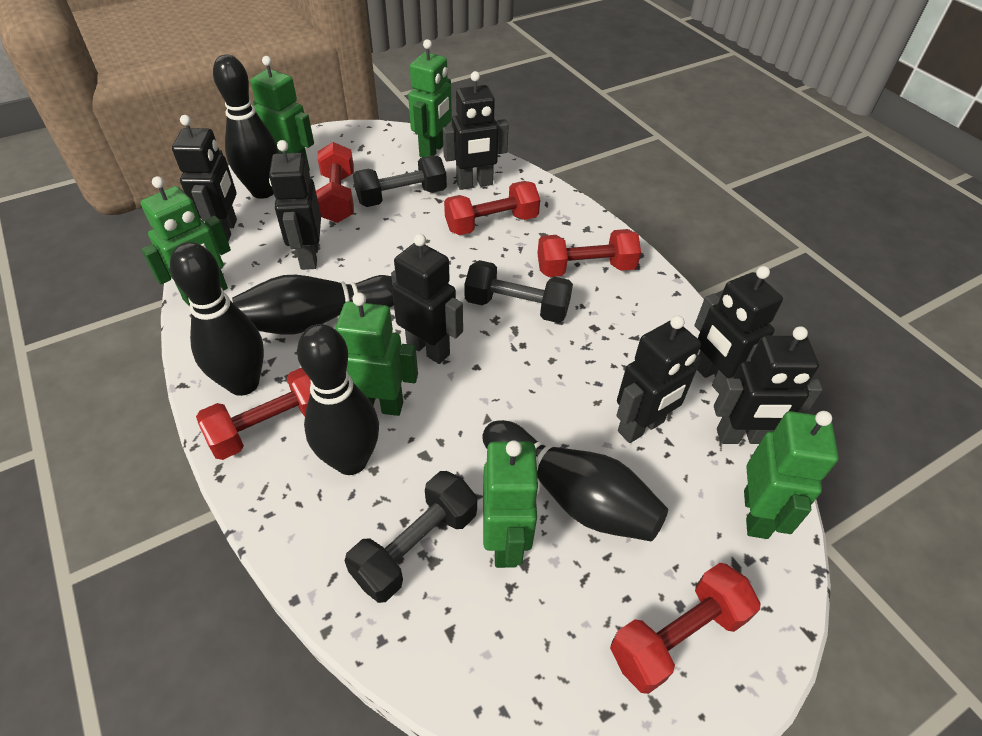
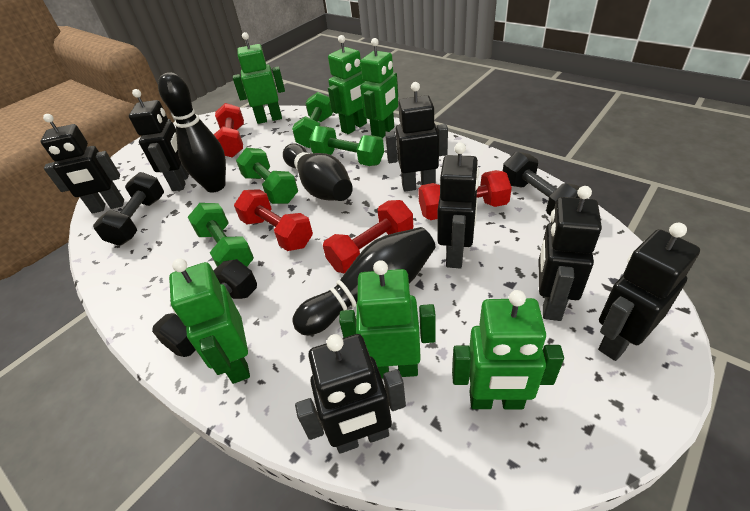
black bowling pin: [170,242,264,396] [213,55,279,199] [232,275,394,335] [297,324,379,475] [482,420,668,541] = 5 -> [158,72,226,192] [283,143,353,201] [292,227,436,335] = 3
green dumbbell: none = 0 -> [188,203,254,267] [236,147,298,204] [292,92,333,148] [309,126,384,166] = 4
red dumbbell: [196,368,311,460] [316,142,354,223] [444,181,540,235] [537,229,641,277] [610,563,761,694] = 5 -> [214,103,244,158] [234,189,313,251] [323,200,413,274] [418,170,512,220] = 4

